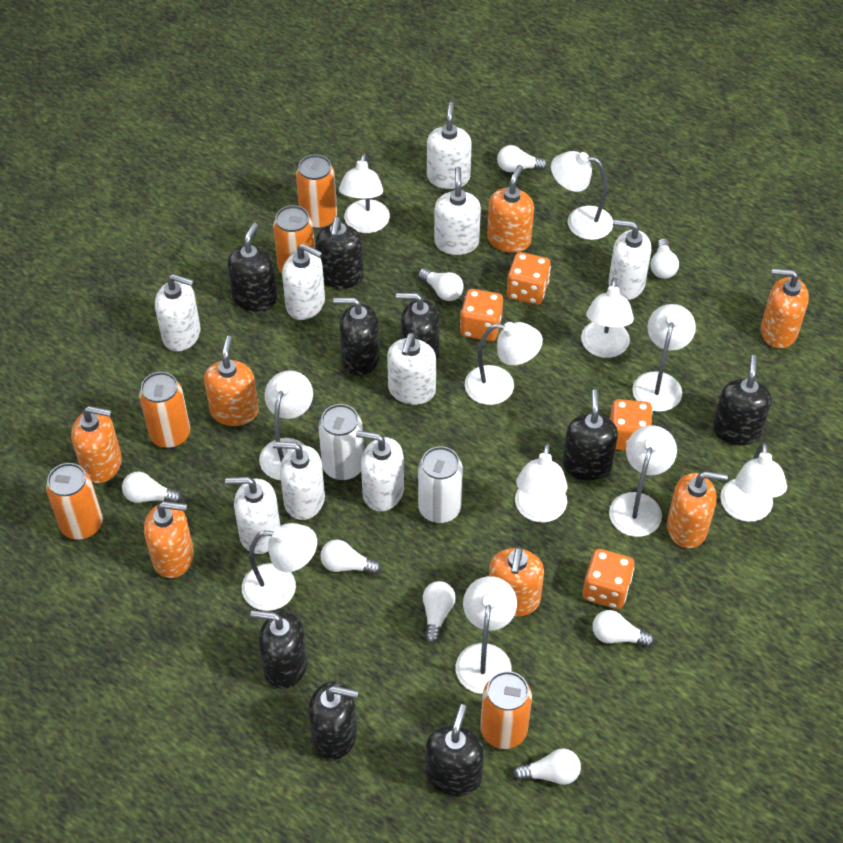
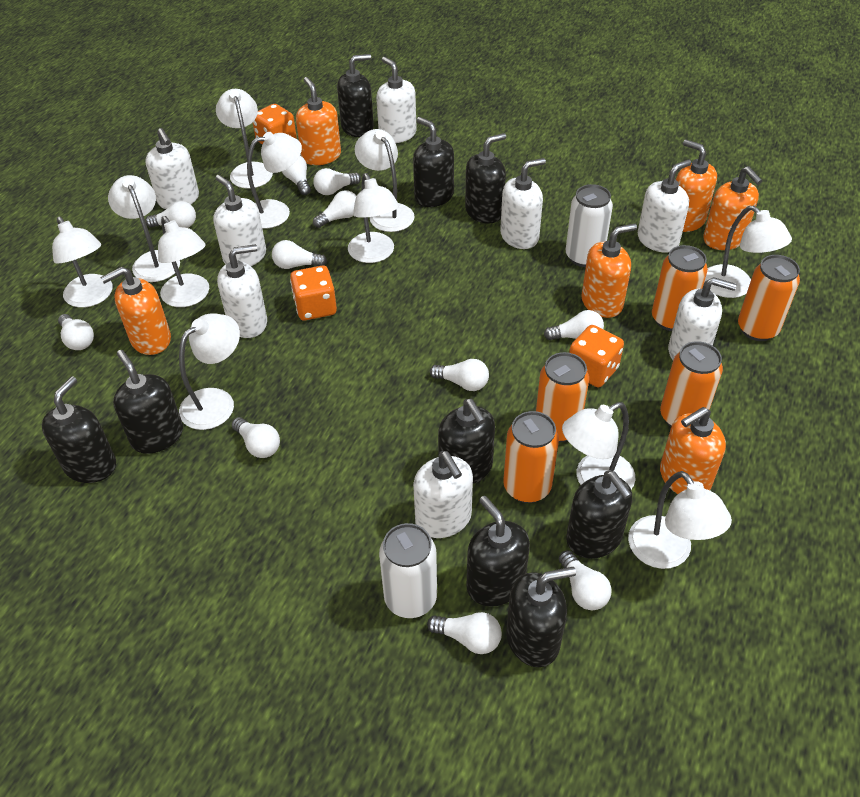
orange dice: [460,289,503,341] [507,252,551,305] [583,549,634,609] [610,399,653,451] = 4 -> [253,104,297,145] [290,266,337,320] [569,325,624,387] = 3
orange soap dispenser: [71,406,122,483] [144,501,194,578] [204,336,258,426] [487,165,534,253] [489,547,544,617] [667,471,728,548] [761,269,809,349] = 7 -> [100,267,171,355] [296,77,341,165] [581,223,637,318] [660,407,726,494] [676,139,717,232] [703,166,762,250] = 6
white light bulb: [122,472,182,503] [320,540,381,575] [418,268,464,301] [423,581,456,644] [497,145,548,172] [513,748,581,785] [592,610,655,647] [651,238,679,279] = 8 -> [58,314,94,350] [145,201,196,228] [232,417,280,458] [272,240,327,269] [282,155,311,195] [313,168,361,195] [313,190,356,228] [427,612,502,654] [430,359,489,391] [544,310,604,340] [559,550,612,610] = 11
white soap dispenser: [155,274,201,351] [225,477,280,554] [273,441,325,520] [282,243,325,320] [356,430,404,512] [387,333,436,405] [427,102,472,189] [434,167,481,255] [608,220,651,300] = 9 -> [145,128,199,209] [213,175,266,266] [217,244,267,338] [376,57,417,143] [413,451,473,538] [500,158,546,249] [638,160,691,253] [668,277,737,360] = 8

